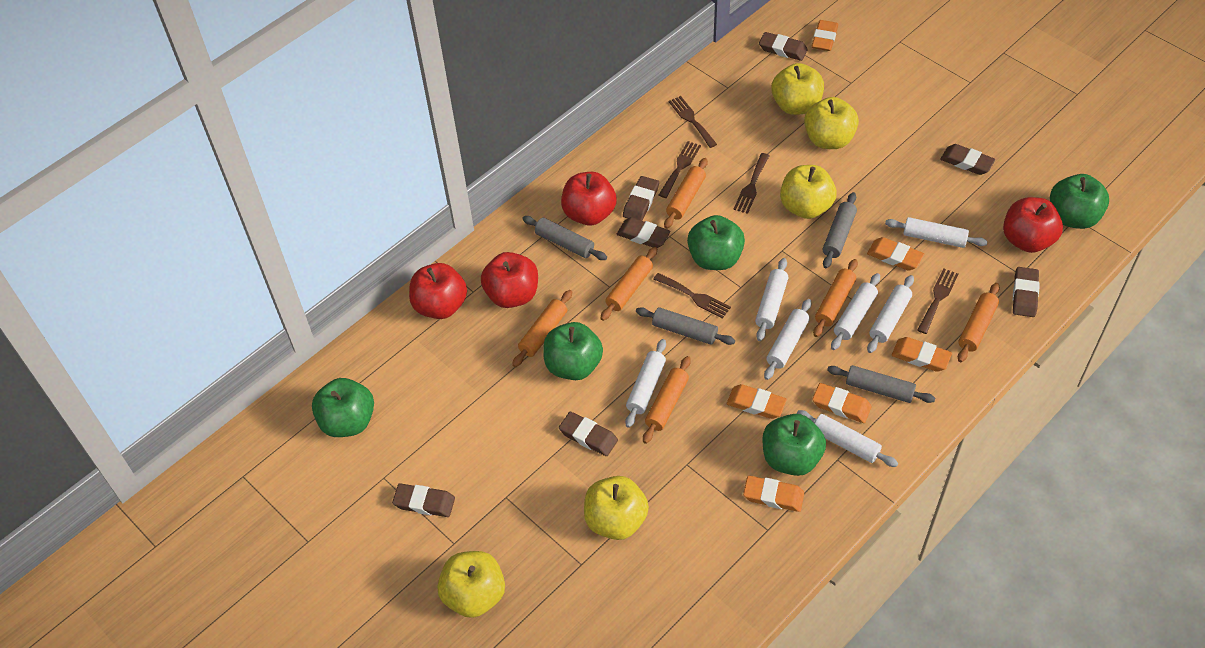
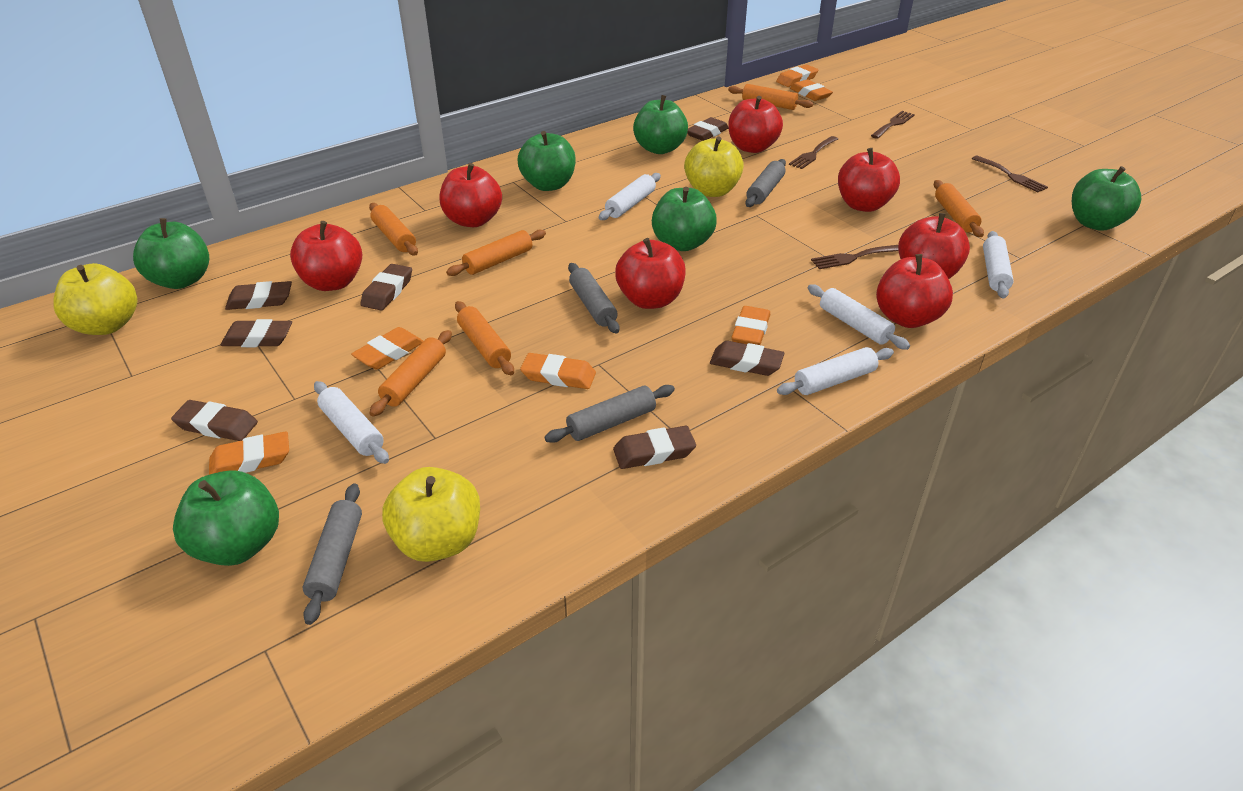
brown fork: [653,273,731,319] [659,141,701,198] [668,96,717,148] [734,153,770,214] [917,268,958,334] = 5 -> [789,136,838,169] [811,245,898,269] [871,111,915,139] [972,156,1048,192] = 4
green apple: [312,378,374,437] [543,322,603,380] [687,215,745,270] [762,414,826,476] [1050,174,1109,229] = 5 -> [133,218,209,289] [173,470,279,566] [517,131,576,191] [633,95,688,154] [652,187,717,251] [1072,166,1141,231] = 6
red apple: [409,263,467,319] [481,252,538,308] [561,172,617,225] [1003,197,1063,253] = 4 -> [290,221,362,291] [440,163,502,227] [615,238,686,309] [728,96,783,153] [838,148,900,212] [876,254,953,328] [898,213,970,279] = 7
white rolling pin: [625,339,666,428] [755,258,788,341] [764,299,811,380] [797,410,898,467] [831,273,880,350] [867,275,914,353] [885,217,988,248] = 7 -> [314,381,389,464] [599,173,661,220] [777,347,894,395] [808,284,910,350] [983,231,1014,298] = 5
yellow apple: [437,551,505,618] [584,476,649,540] [771,63,824,115] [780,165,837,219] [804,97,859,149] = 5 -> [54,263,137,335] [382,467,480,562] [684,136,744,197] = 3

